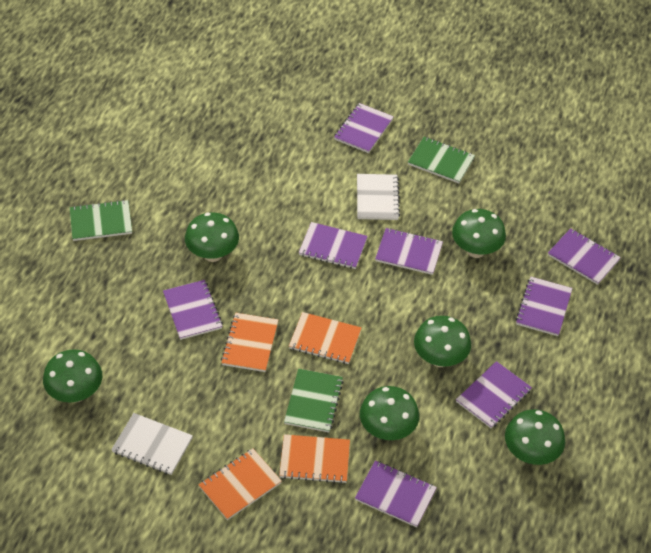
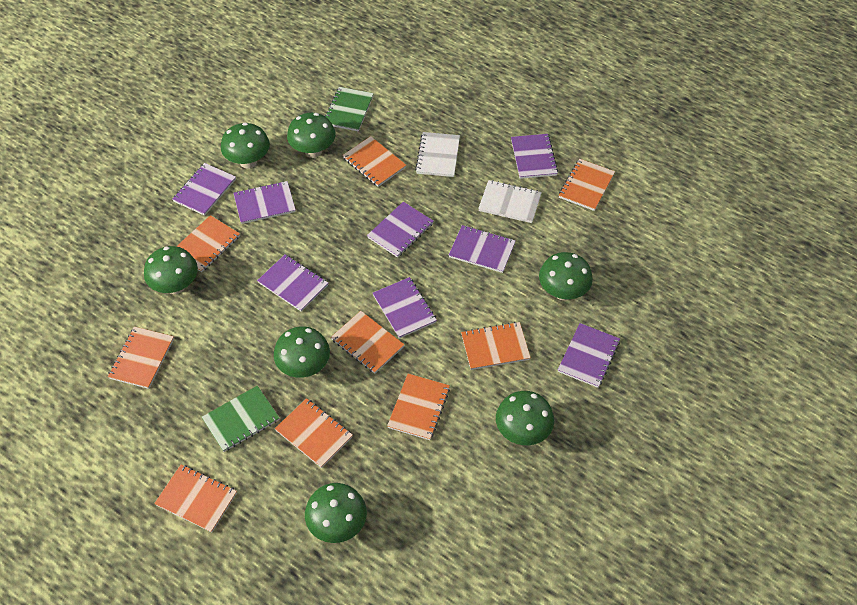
green mushroom: [43,349,102,402] [185,212,239,262] [360,386,419,440] [414,316,471,367] [452,209,506,258] [505,409,565,465] = 6 -> [144,246,198,294] [221,123,270,168] [274,326,330,378] [287,113,336,158] [305,483,367,543] [496,391,554,445] [539,252,593,300] = 7
green notebook: [70,200,132,241] [284,369,344,432] [408,137,475,183] = 3 -> [202,386,280,452] [325,87,374,132] = 2
orange notebook: [198,448,282,520] [221,313,278,372] [279,434,350,484] [289,312,362,364] = 4 -> [108,327,174,389] [154,465,237,532] [176,215,240,272] [275,398,353,468] [331,311,405,374] [342,136,406,187] [387,374,450,440] [461,322,531,370] [559,159,615,211] = 9

